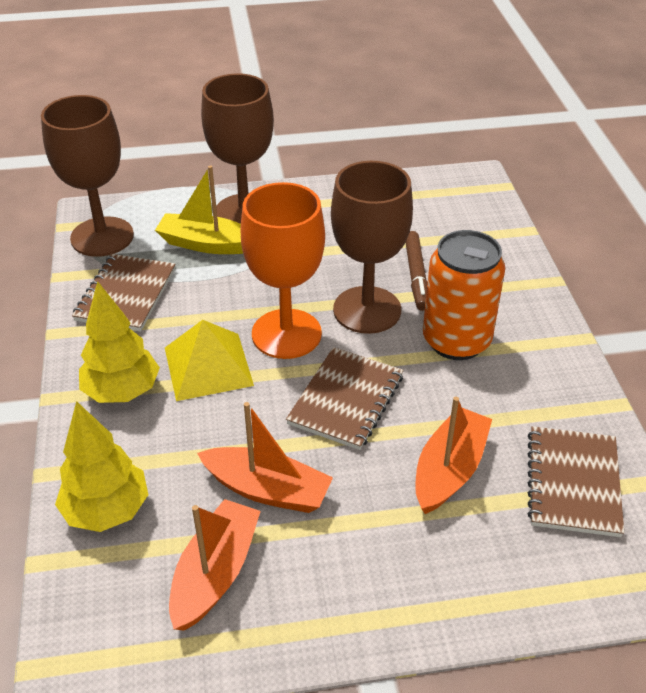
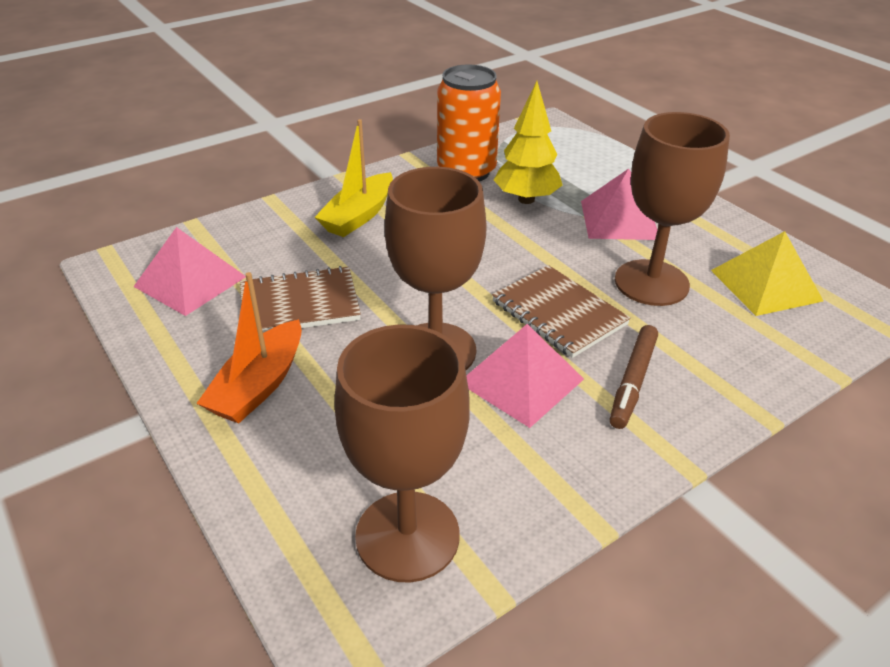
brown notebook: [72,254,175,332] [286,347,404,450] [528,426,624,537] = 3 -> [240,266,361,333] [492,265,631,358] = 2
orange boat: [169,499,261,631] [197,402,333,513] [415,397,492,514] = 3 -> [196,272,302,423] = 1
orange goblet: [241,182,325,359] = 1 -> none = 0
pink pyramid: none = 0 -> [133,227,246,316] [466,324,584,428] [581,169,657,240] = 3
yellow tree: [55,401,148,532] [79,281,160,403] = 2 -> [494,81,563,204] = 1

